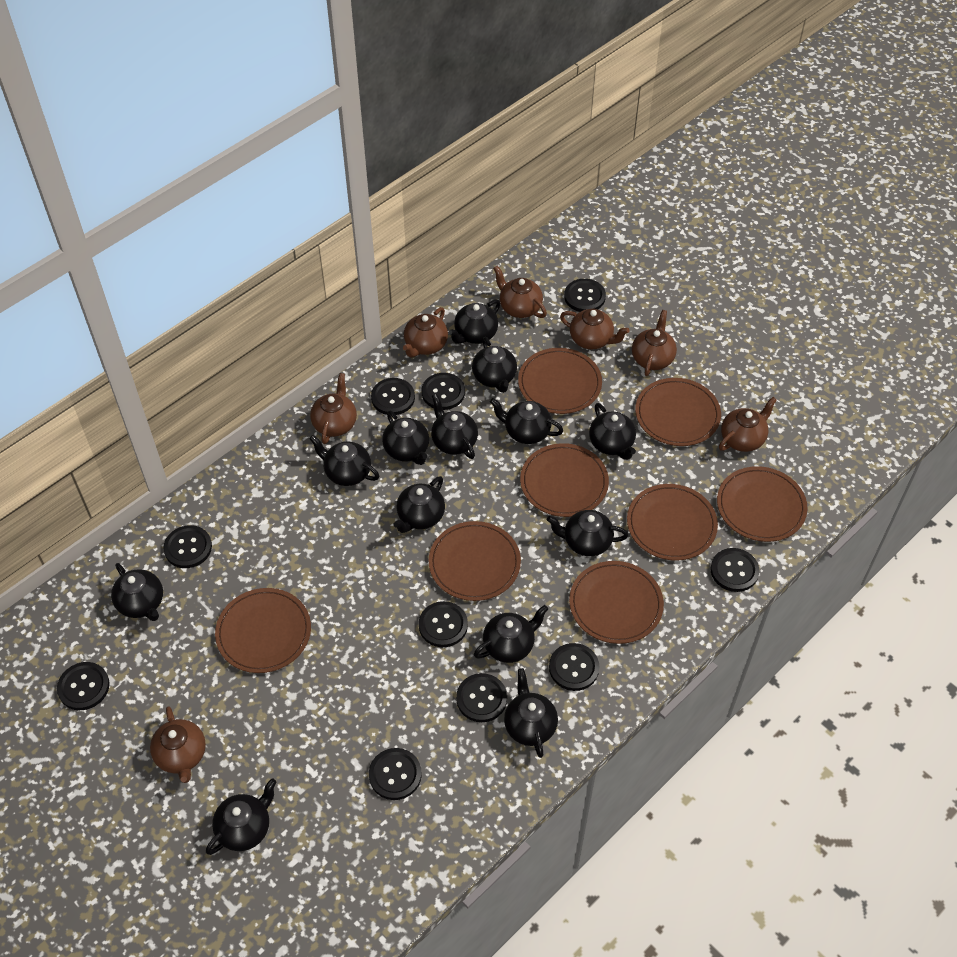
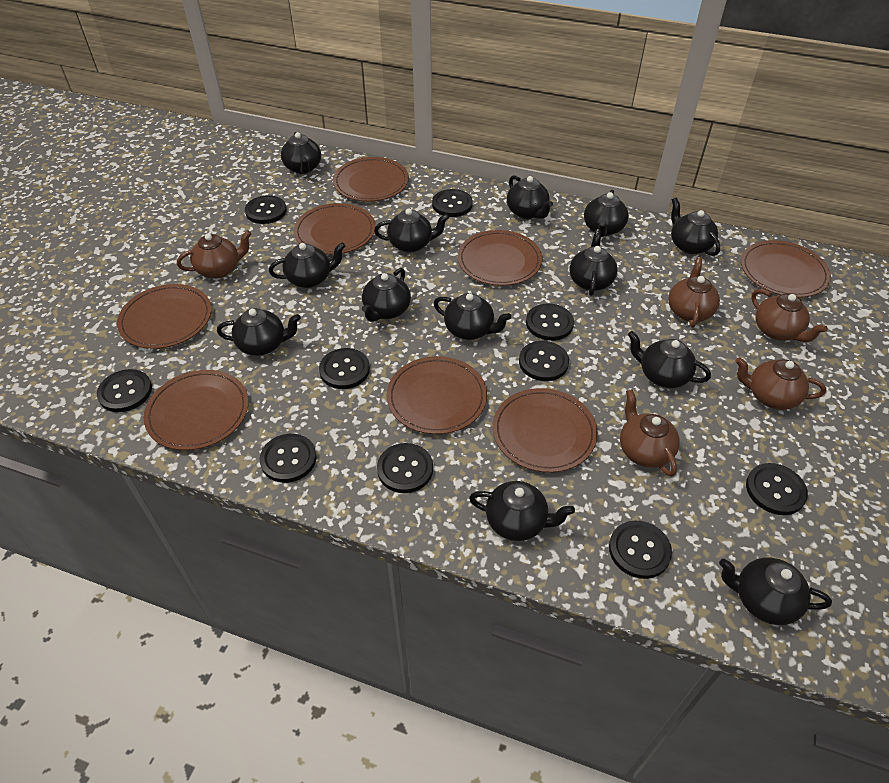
brown teapot: [150,706,206,783] [310,373,357,444] [403,307,448,357] [493,266,547,318] [560,309,630,349] [632,310,677,376] [719,397,777,452] = 7 -> [177,230,251,278] [620,389,680,477] [668,257,720,328] [735,357,826,410] [751,289,828,342] = 5

